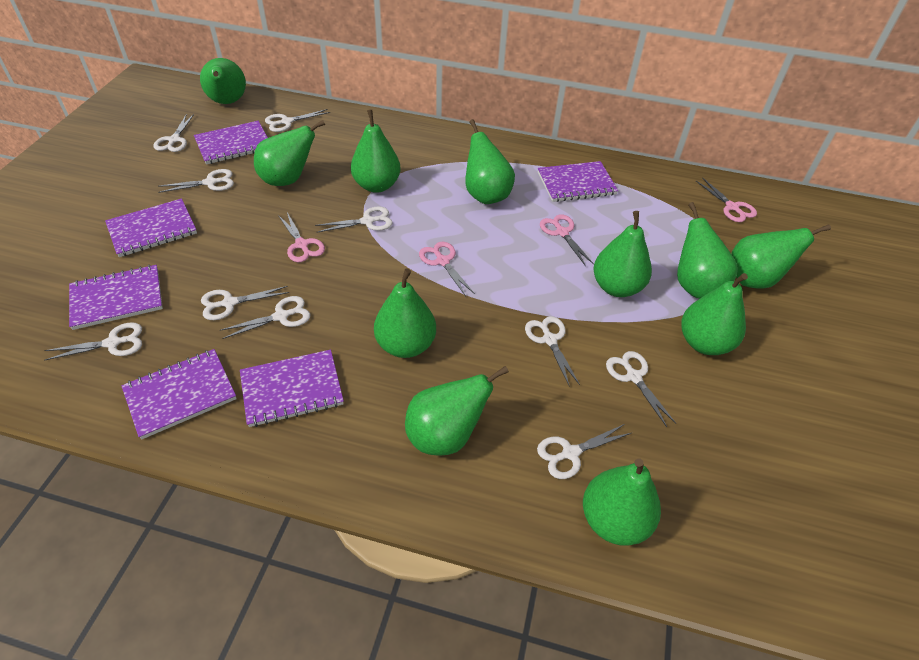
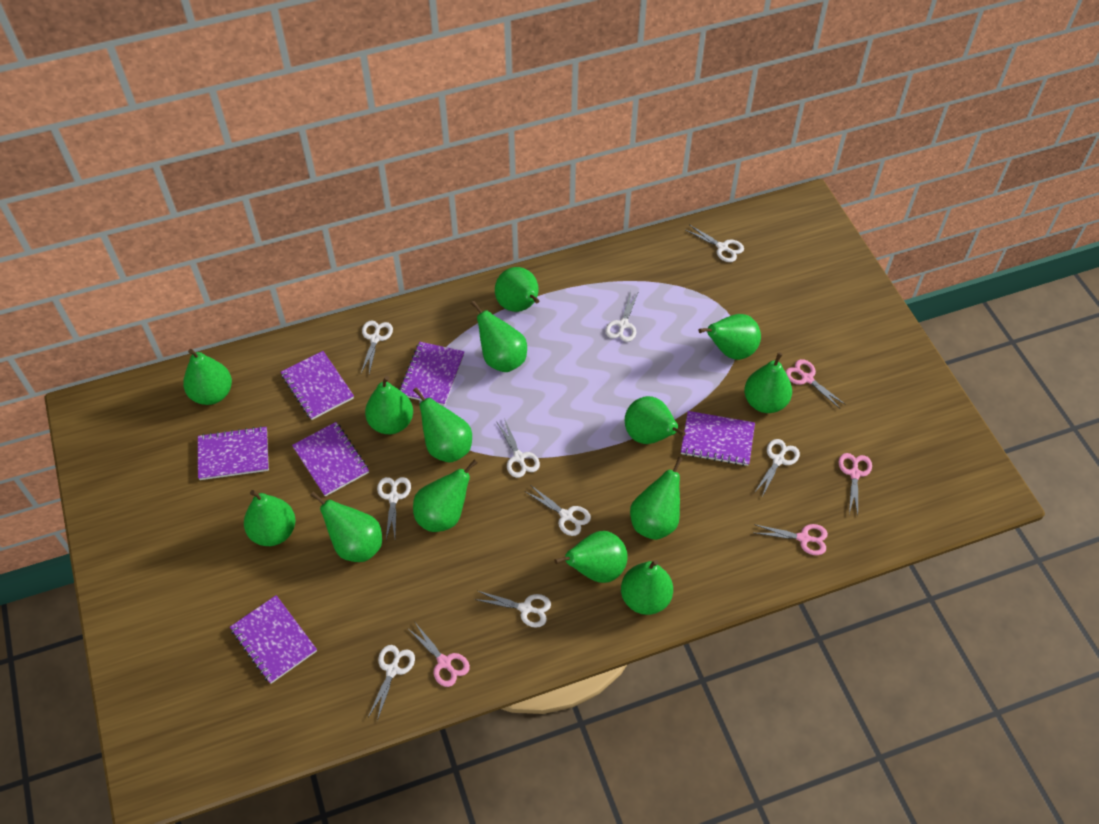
green pear: [200,58,246,104] [254,120,325,186] [351,109,401,193] [374,269,436,358] [405,366,509,456] [465,119,515,204] [583,458,661,546] [593,211,652,297] [677,202,738,299] [681,273,748,355] [731,224,831,288] = 11 -> [183,349,232,405] [244,490,295,546] [310,492,382,562] [365,376,413,434] [413,387,472,463] [413,459,477,532] [471,301,527,372] [495,267,539,312] [554,531,628,583] [621,560,673,615] [625,396,686,444] [630,457,683,540] [698,314,761,360] [744,352,792,413] = 14
white scissors: [44,322,142,361] [153,114,194,152] [158,169,234,193] [201,286,289,320] [220,296,310,339] [265,109,330,132] [315,206,393,232] [525,316,580,387] [537,424,631,479] [606,351,676,427] = 10 -> [361,320,393,374] [368,645,415,721] [377,477,411,539] [474,591,551,628] [496,418,540,478] [526,486,591,536] [605,291,639,342] [686,225,744,262] [754,439,800,497] = 9

